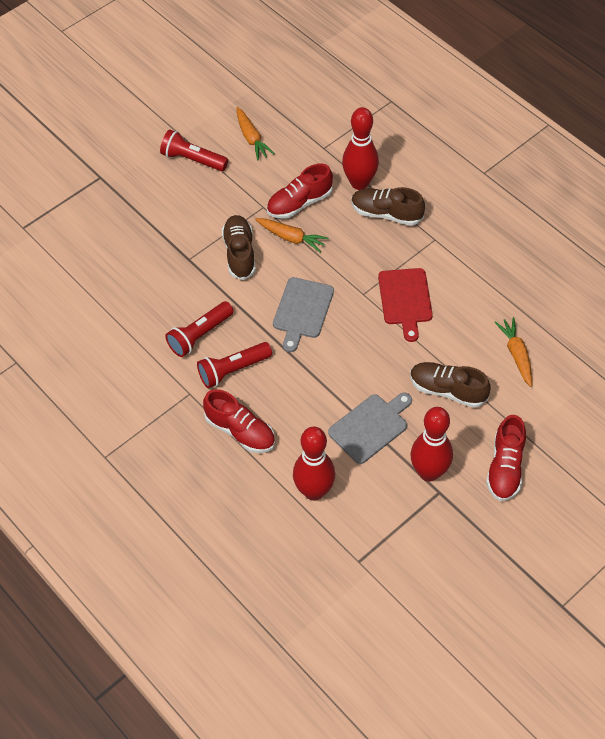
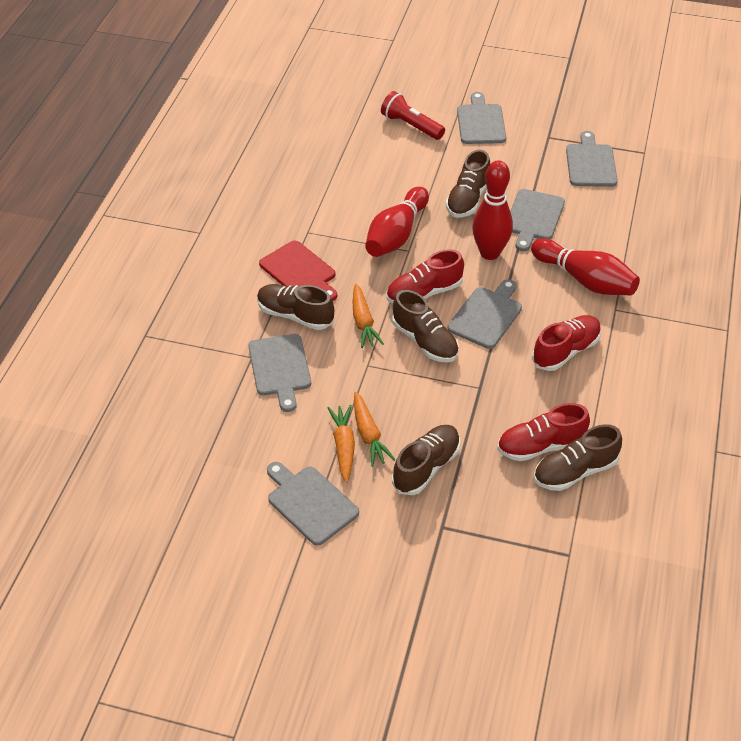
brown shoe: [222,215,256,280] [351,187,425,226] [410,362,491,408] = 3 -> [257,284,334,330] [392,290,459,362] [392,425,461,495] [446,150,490,218] [534,424,622,491] = 5
grey cutting board: [273,277,334,352] [328,393,412,464] = 2 -> [248,334,311,412] [267,462,359,546] [448,279,522,349] [457,92,506,144] [510,189,565,251] [566,131,618,187] = 6
red flashlight: [160,130,228,171] [165,301,234,357] [197,342,272,388] = 3 -> [381,91,445,140] = 1

